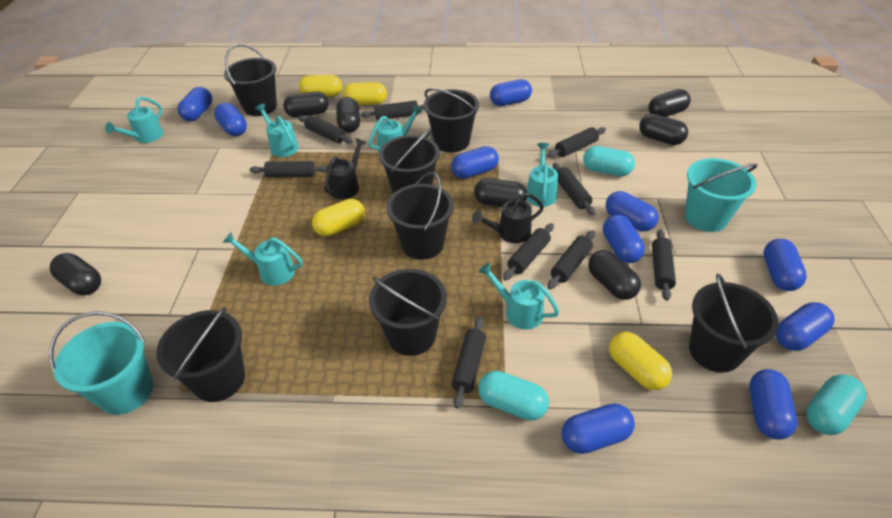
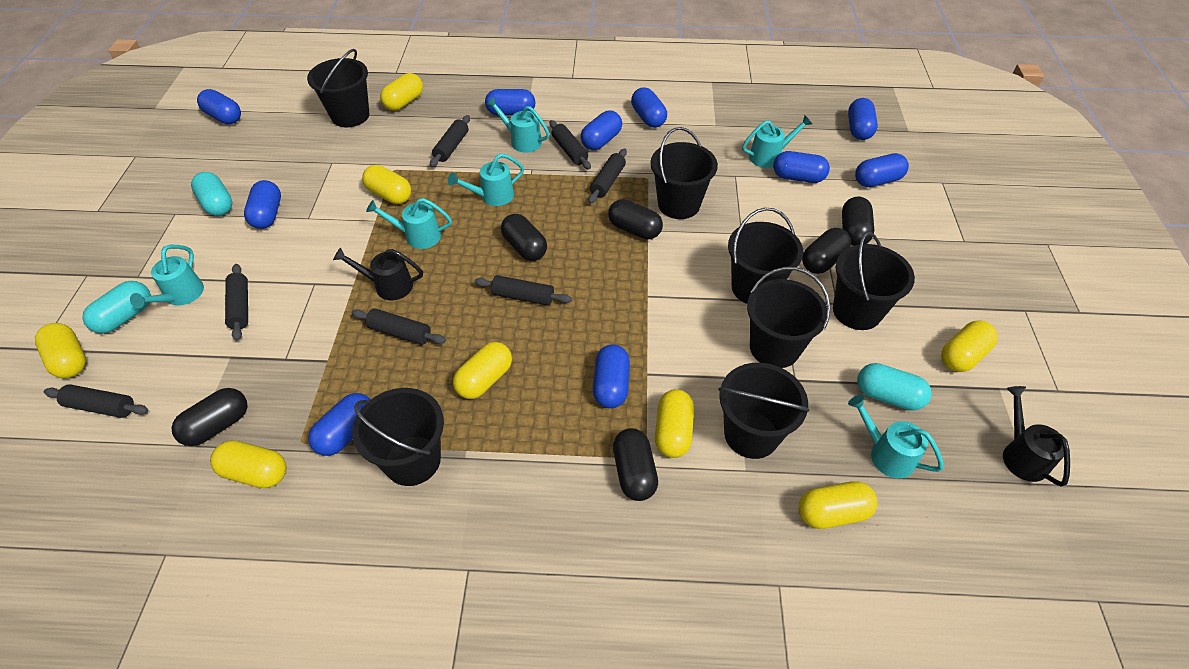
black capsule: [50,253,101,295] [283,91,329,117] [336,97,360,133] [474,178,527,207] [588,250,641,300] [639,114,688,145] [649,89,691,117] = 7 -> [171,388,247,446] [501,214,547,261] [608,199,663,240] [613,428,658,501] [802,228,851,274] [842,197,874,246] = 6
black rolling pin: [250,161,327,178] [298,115,353,144] [361,101,424,120] [452,317,486,408] [503,223,554,280] [547,127,606,158] [547,230,595,290] [553,163,595,215] [652,229,676,301] = 9 -> [44,384,148,418] [225,264,248,341] [351,308,446,345] [430,115,470,167] [474,275,572,306] [550,120,591,170] [588,148,627,204] = 7
turquoise bucket: [49,311,153,415] [685,158,758,232] = 2 -> none = 0
yellow capsule: [299,75,342,97] [312,199,365,236] [343,82,387,105] [609,332,672,390] = 4 -> [35,323,86,378] [210,440,287,488] [362,165,411,204] [380,73,423,111] [453,342,512,399] [655,389,694,458] [798,481,878,529] [941,321,998,372] = 8

